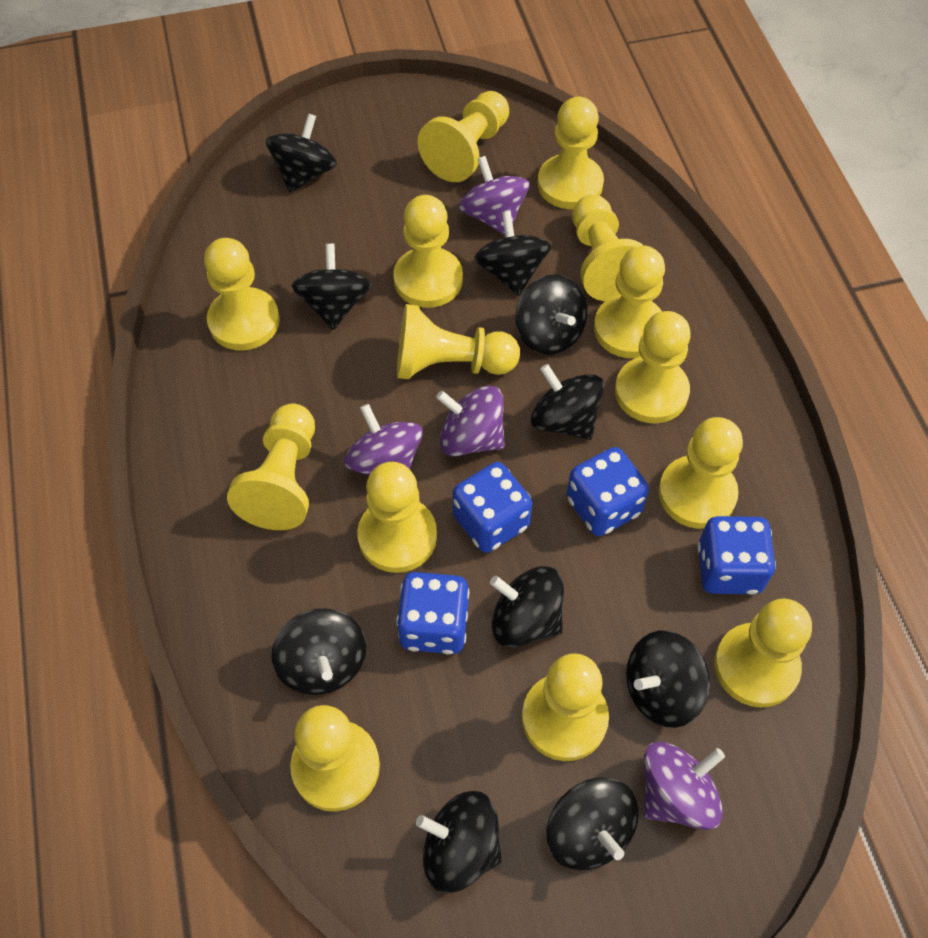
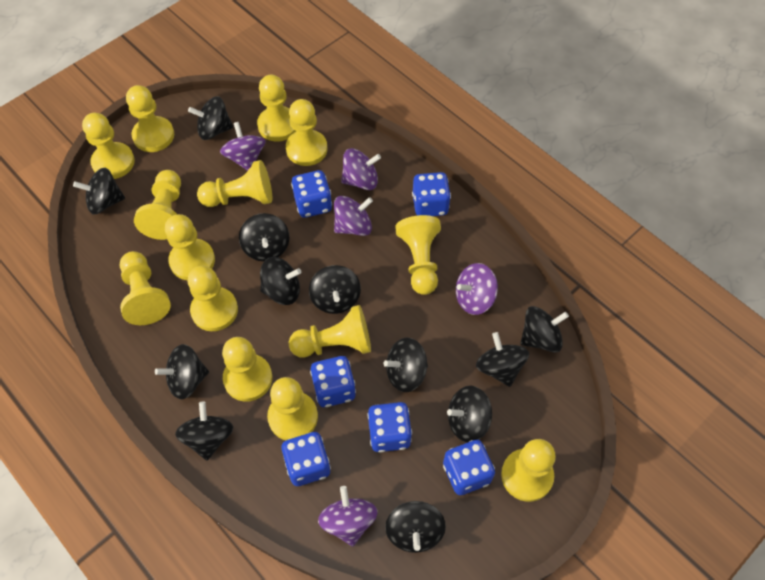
black spinning top: [266,113,337,192] [272,608,366,695] [292,244,371,330] [416,791,502,893] [474,211,551,296] [490,566,564,648] [515,274,587,355] [531,364,604,440] [546,777,639,870] [626,630,710,728] = 10 -> [73,168,125,214] [155,344,209,399] [175,401,233,460] [188,96,233,140] [239,213,289,261] [260,257,301,305] [309,265,361,314] [384,338,428,392] [385,501,446,553] [447,386,492,443] [476,332,529,387] [521,306,569,352] = 12
blue dice: [396,572,469,654] [453,462,532,553] [567,447,649,536] [698,516,776,595] = 4 -> [282,432,331,486] [291,170,332,218] [310,356,356,407] [368,402,412,452] [412,172,451,216] [443,440,495,495] = 6
purple spinning top: [344,404,423,475] [436,386,505,457] [459,156,530,235] [644,742,725,830] = 4 -> [220,122,266,171] [318,486,377,546] [334,196,373,236] [341,148,381,190] [456,263,498,315] = 5

